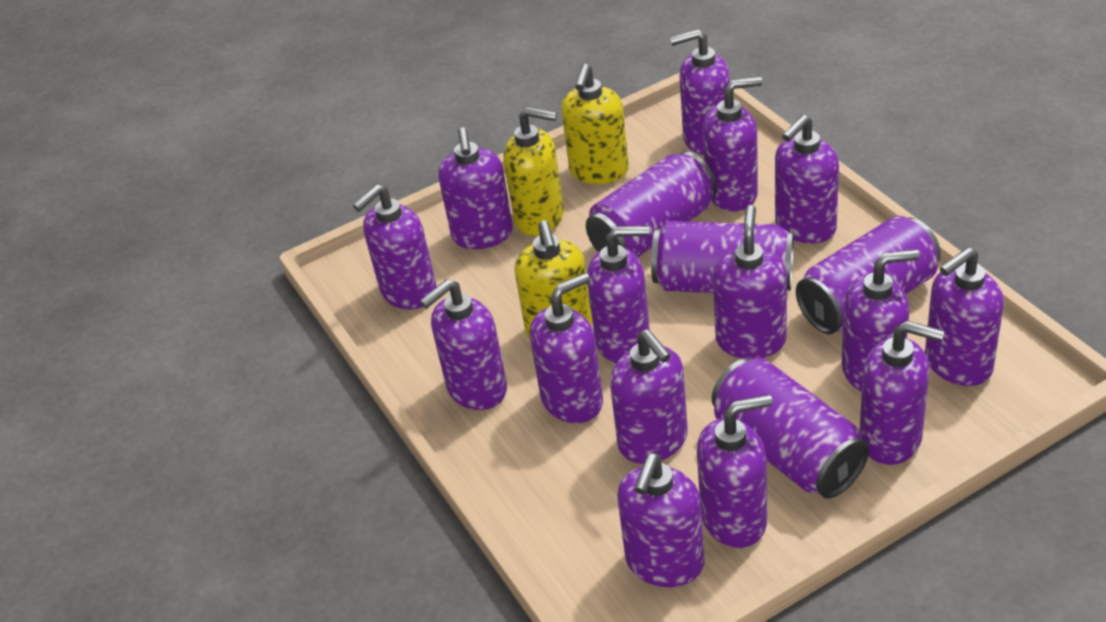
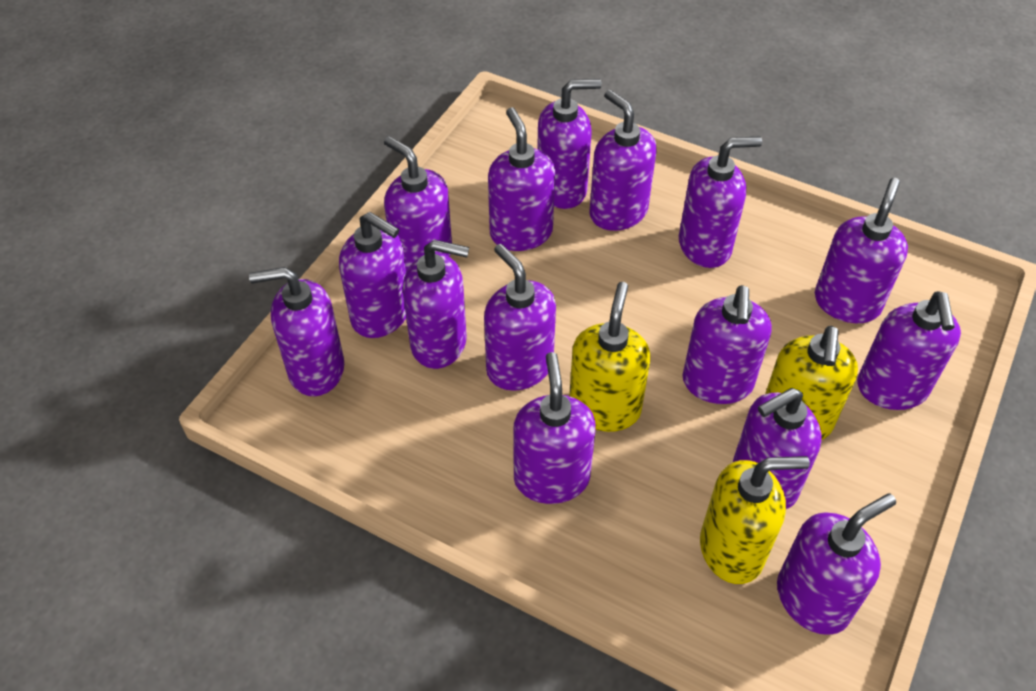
purple can: [586,151,717,258] [651,221,794,293] [712,358,869,499] [796,216,941,334] = 4 -> none = 0

